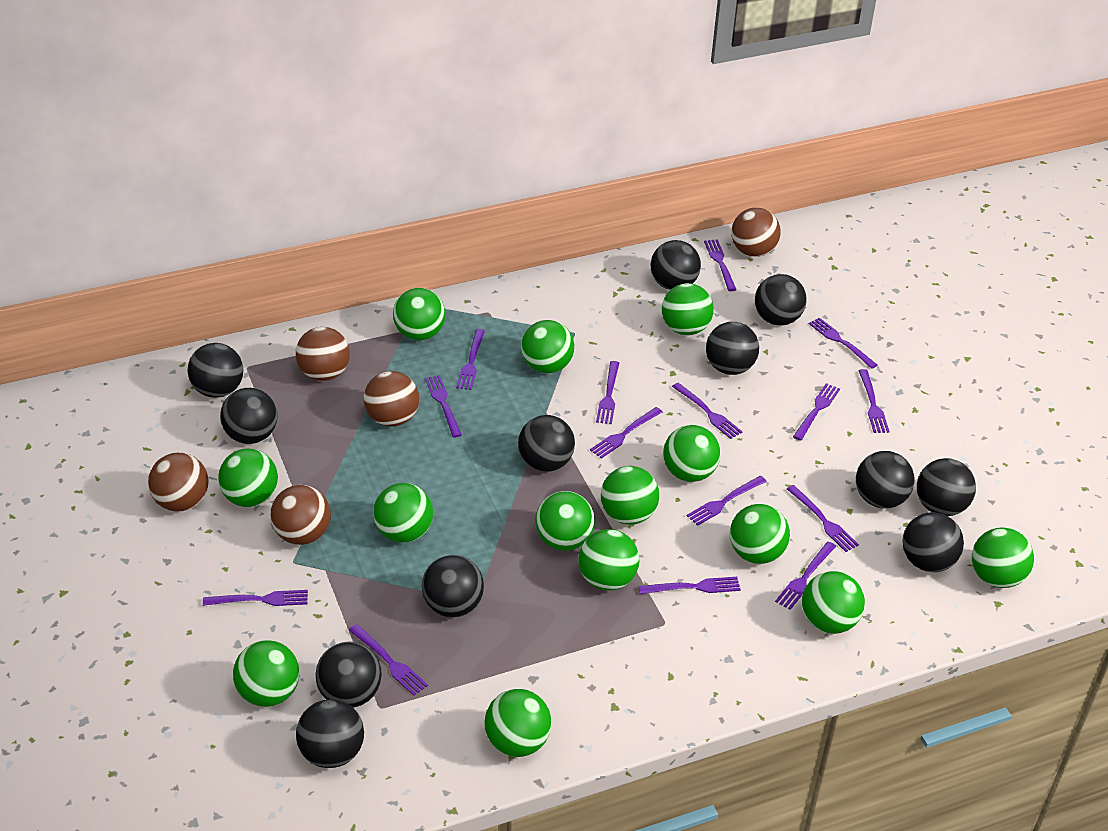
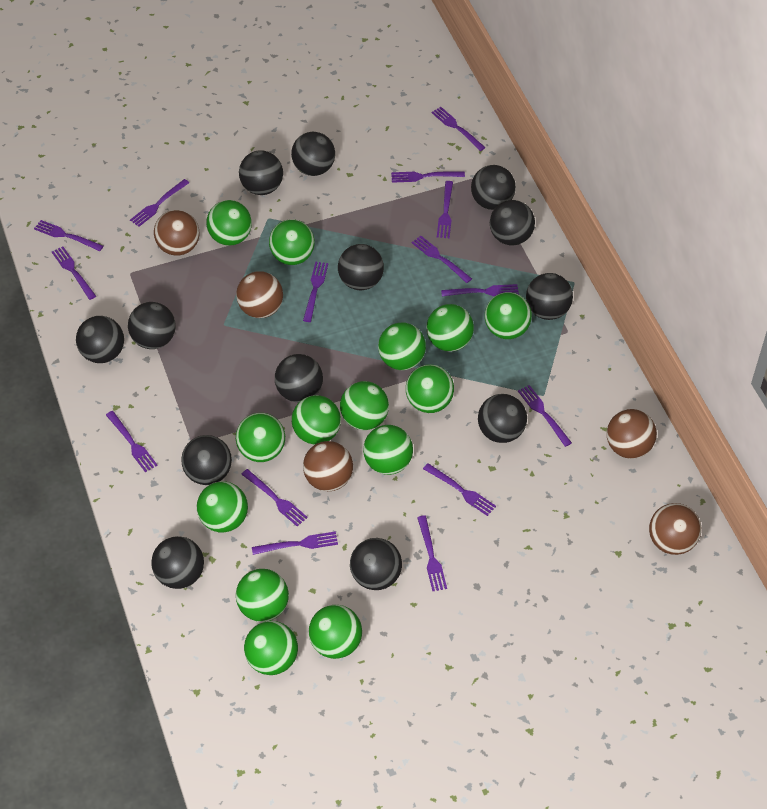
black ball: [187,343,243,398] [220,388,278,444] [296,699,364,768] [316,642,382,708] [422,555,484,617] [518,415,575,472] [650,240,701,290] [706,322,759,375] [755,274,807,326] [856,451,914,509] [902,512,964,572] [917,458,976,516] = 12 -> [76,316,124,363] [128,302,176,349] [151,536,204,589] [181,435,232,485] [239,150,283,195] [275,354,323,402] [291,132,335,176] [338,244,384,290] [350,538,402,590] [471,165,516,210] [478,394,527,443] [490,200,535,245] [526,273,573,320] = 13

